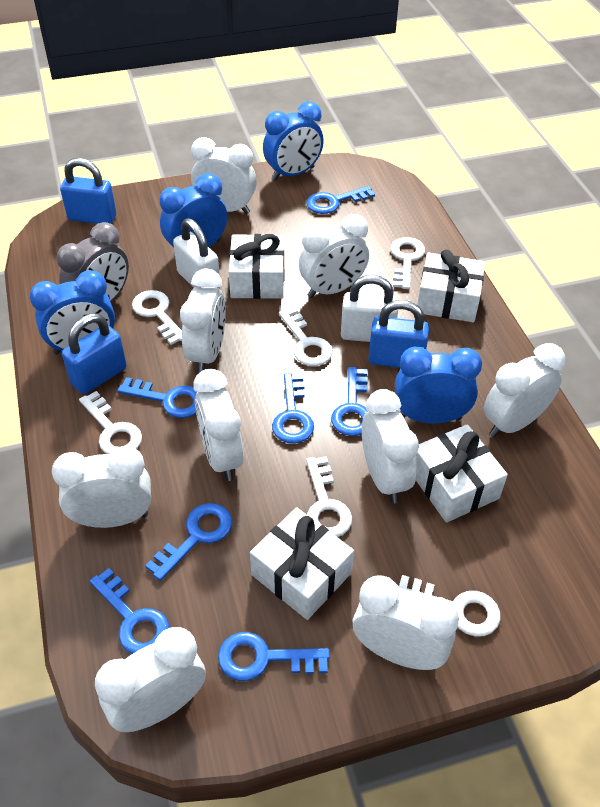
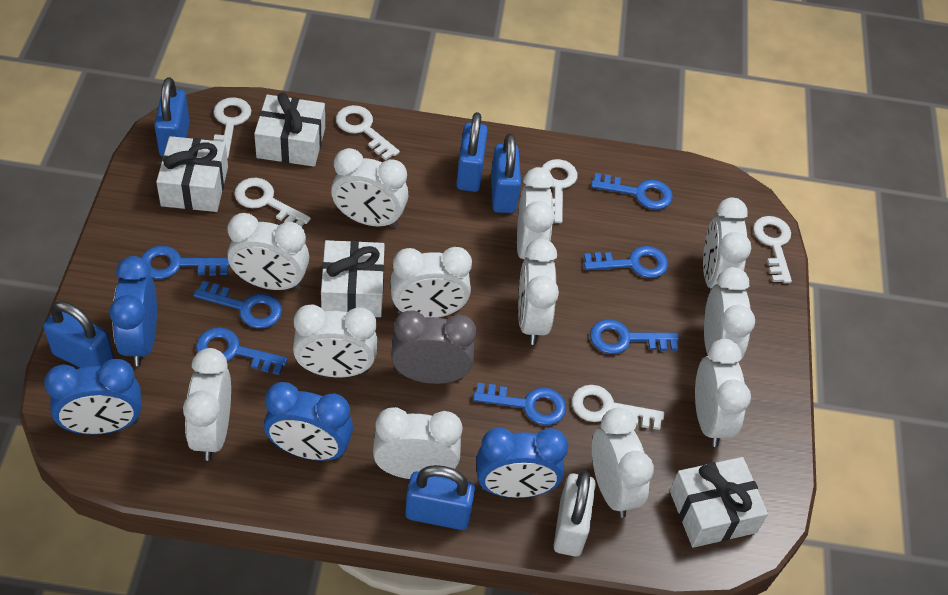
blue padlock: [60,158,116,224] [62,313,127,394] [368,300,429,368] = 3 -> [43,301,114,368] [154,77,190,157] [405,465,475,530] [456,112,488,192] [491,134,521,213] = 5
white clock: [52,446,151,528] [95,627,206,732] [180,269,226,373] [191,137,257,214] [193,369,244,481] [299,214,369,298] [353,575,459,670] [362,389,419,503] [484,343,565,437] = 9 -> [183,348,231,461] [227,213,309,290] [293,305,377,377] [331,148,408,228] [373,407,462,479] [390,247,472,318] [517,167,555,260] [518,239,559,345] [592,408,654,518] [695,339,751,447] [703,198,751,289] [704,267,755,362] = 12
white padlock: [173,218,220,289] [341,275,398,342] = 2 -> [554,470,596,557] = 1

